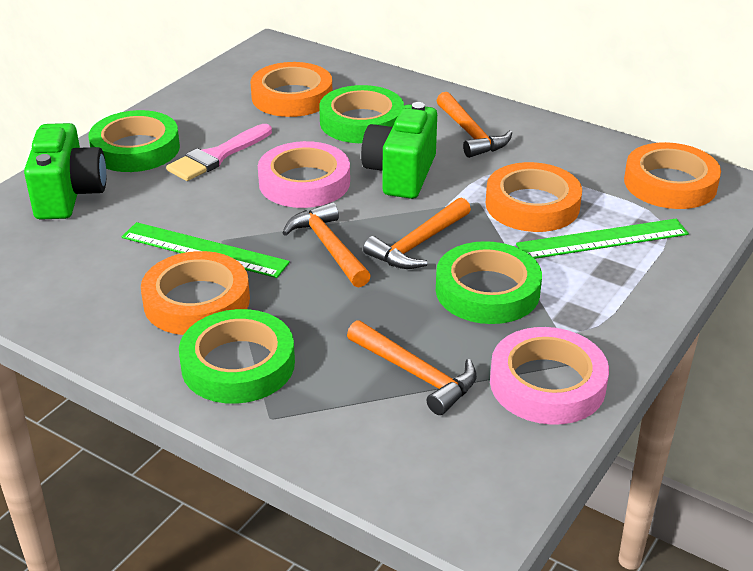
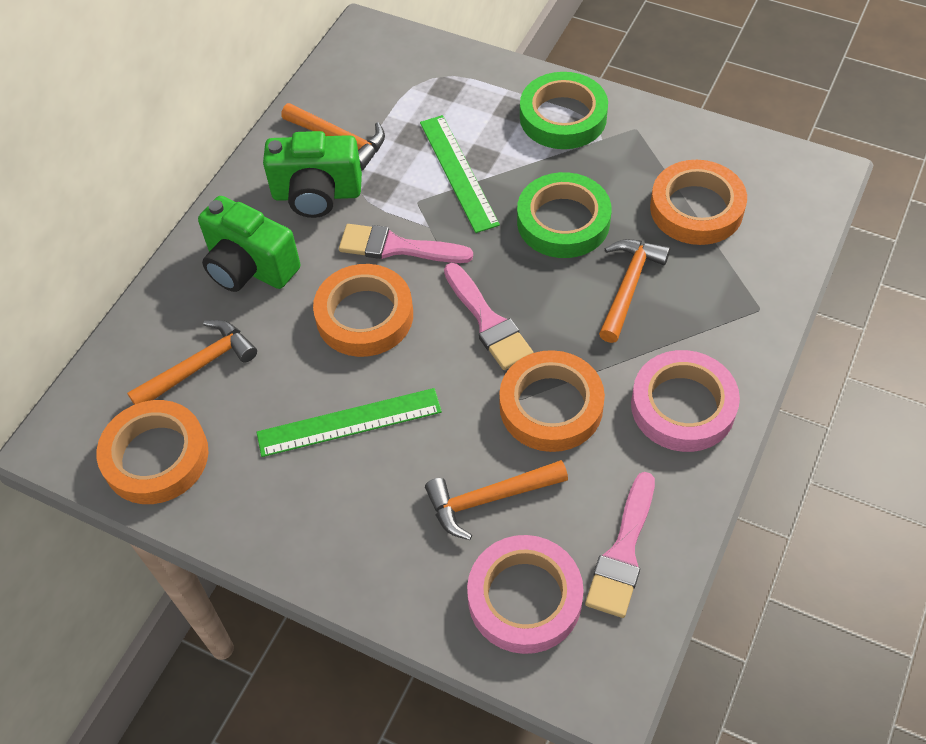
green tape: [88,110,180,172] [179,309,295,404] [319,85,404,143] [436,241,542,324] = 4 -> [517,172,612,258] [520,72,608,149] = 2
pink brush: [166,124,272,181] = 1 -> [339,224,473,263] [444,263,534,370] [585,472,655,618] = 3

